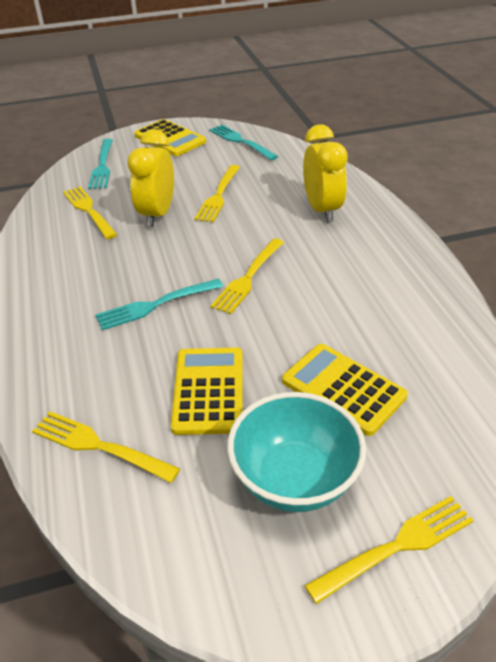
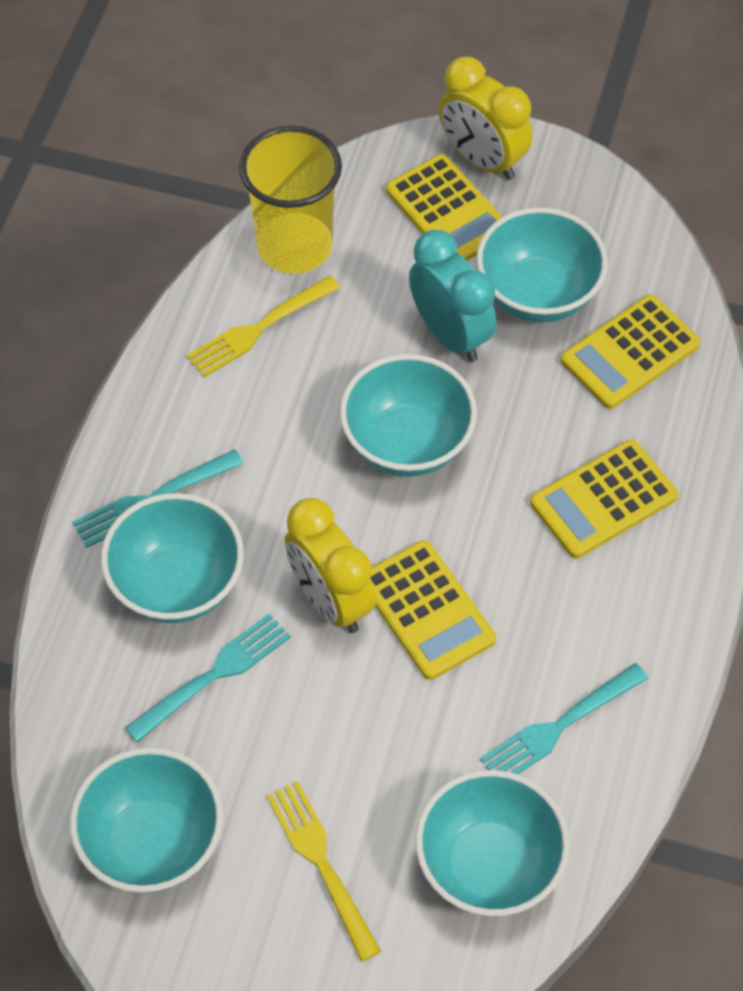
turquoise bowl: [227,392,366,512] = 1 -> [70,747,223,893] [101,493,244,623] [340,354,477,477] [415,770,570,916] [476,207,608,323] = 5
turquoise clock: none = 0 -> [409,230,496,362] = 1
yellow calculator: [134,119,206,156] [171,348,243,435] [282,344,408,436] = 3 -> [371,540,496,680] [386,154,502,261] [530,439,678,558] [561,295,701,409] = 4
yellow cup: none = 0 -> [239,126,342,274] = 1
yellow fork: [32,411,180,483] [63,186,117,239] [195,165,240,222] [211,238,284,314] [304,496,474,604] = 5 -> [187,275,340,377] [267,781,381,962] = 2

